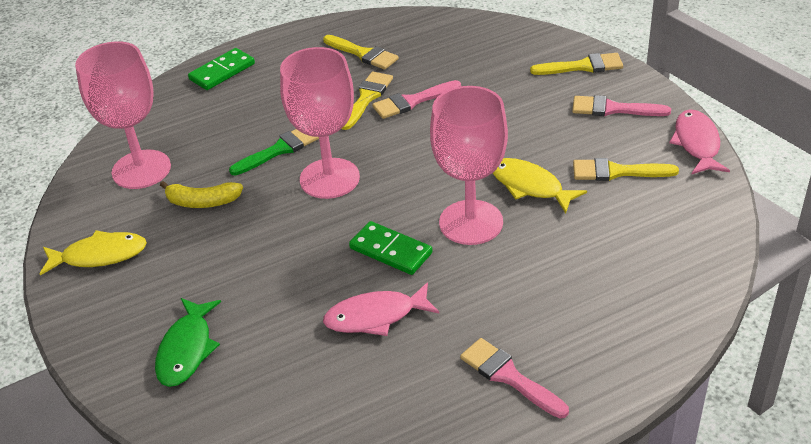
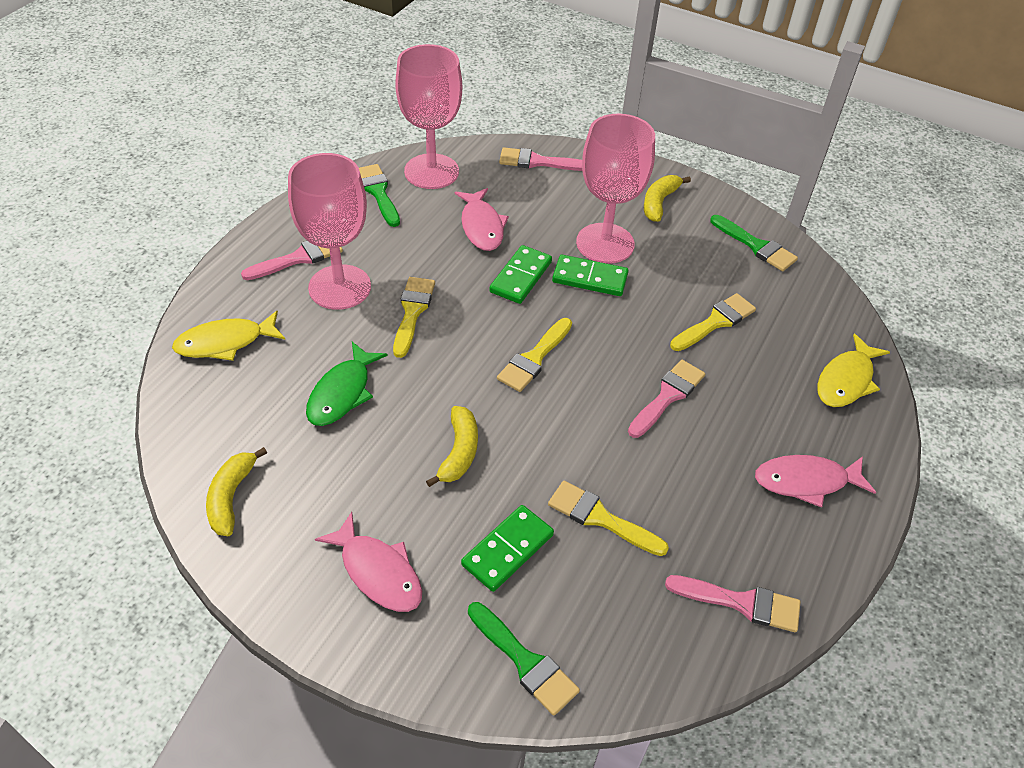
green brush: [229,129,319,176] = 1 -> [359,164,400,227] [468,602,580,716] [710,215,798,271] = 3
green domino: [188,48,255,90] [349,221,433,275] = 2 -> [461,505,554,592] [489,245,552,304] [552,255,629,296] = 3
pink brush: [372,80,461,119] [460,338,569,418] [572,95,671,116] = 3 -> [241,241,343,280] [499,147,582,171] [628,360,705,438] [665,575,800,632] = 4
pink fish: [323,282,439,336] [669,109,730,175] = 2 -> [315,512,422,612] [455,188,509,251] [755,455,876,508] = 3
yellow banana: [160,181,243,208] = 1 -> [206,447,267,536] [426,406,478,487] [644,175,691,222] = 3

